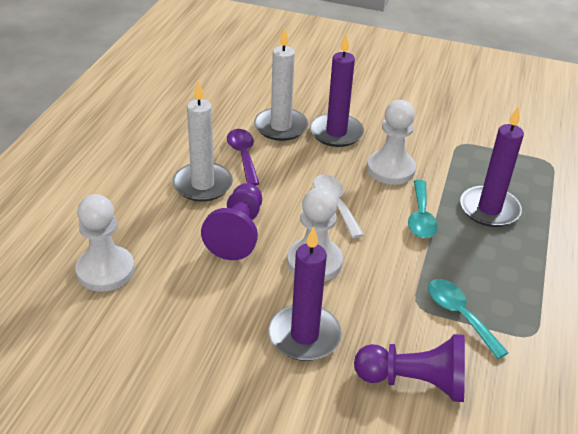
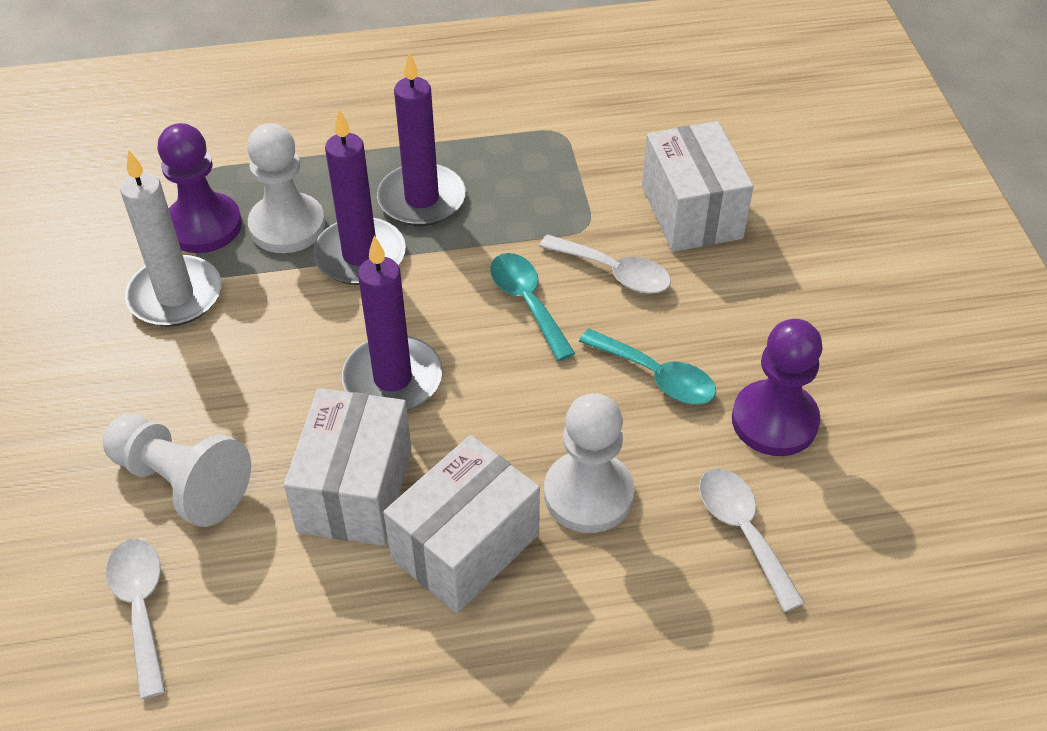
purple spoon: [227,129,259,186] = 1 -> none = 0
white box: none = 0 -> [284,388,412,546] [383,435,540,613] [642,121,754,252] = 3
white candle: [173,81,233,202] [254,28,308,141] = 2 -> [120,150,221,327] = 1
white spoon: [313,174,364,238] = 1 -> [106,539,166,699] [539,234,671,294] [699,468,805,612] = 3

